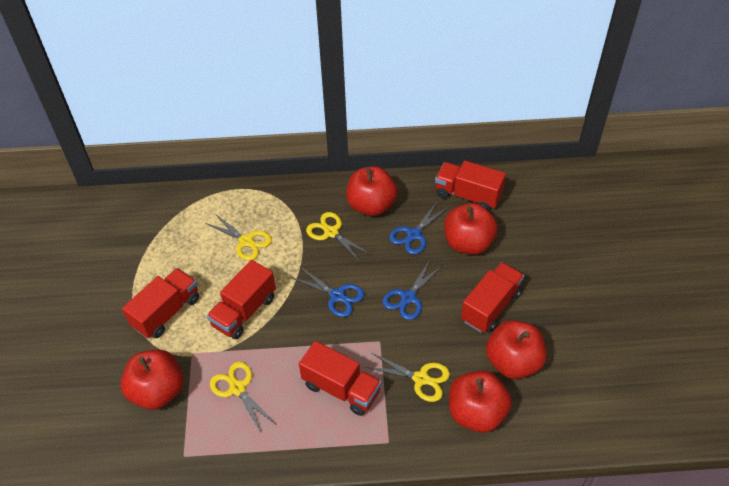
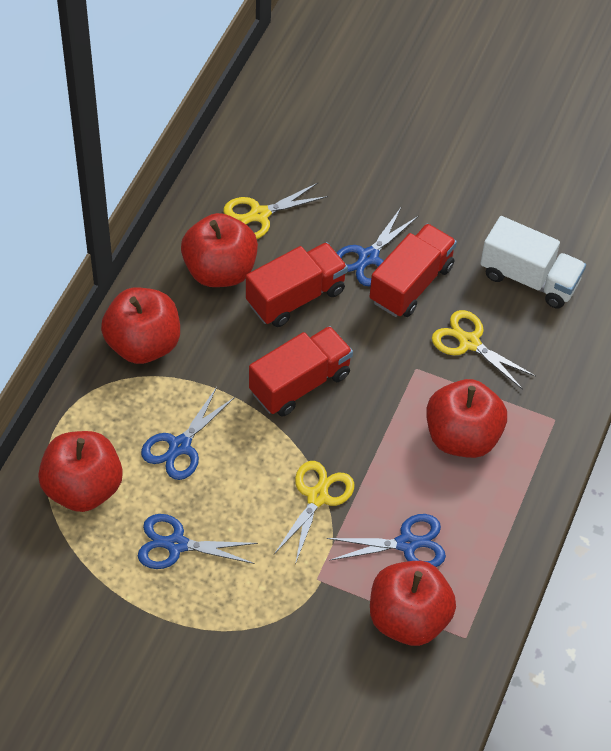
blue scissors: [290,266,364,317] [382,258,443,320] [389,202,449,254] = 3 -> [138,514,258,569] [141,387,235,480] [327,514,446,567] [337,206,419,286] = 4
red truck: [122,268,199,339] [207,260,276,339] [299,341,381,416] [435,161,506,211] [461,262,524,333] = 5 -> [246,242,348,327] [249,326,353,417] [369,224,457,317] = 3
white truck: none = 0 -> [480,216,586,308] = 1
yellow scissors: [205,214,272,261] [210,361,275,432] [306,212,372,263] [366,353,450,402] = 4 -> [224,183,328,239] [274,461,355,564] [432,310,536,390] = 3

